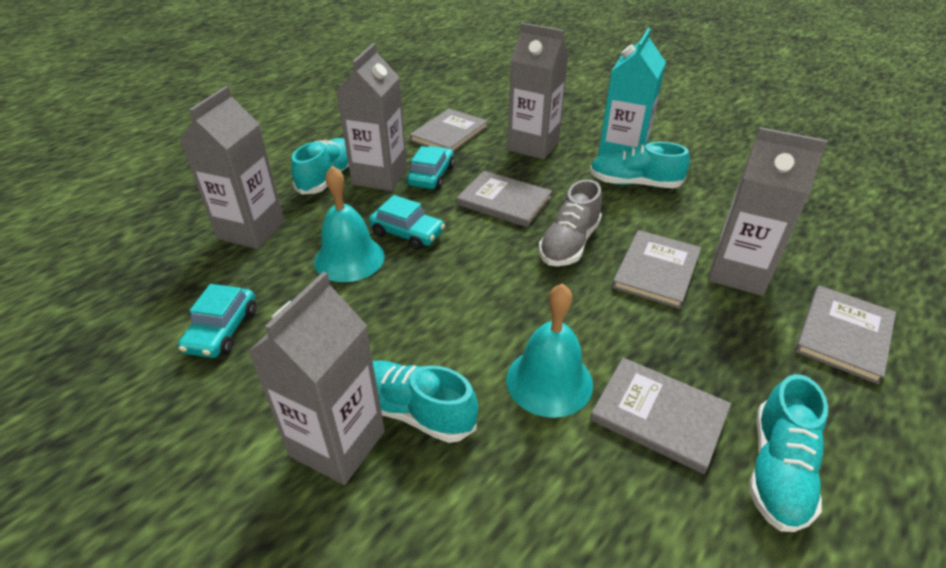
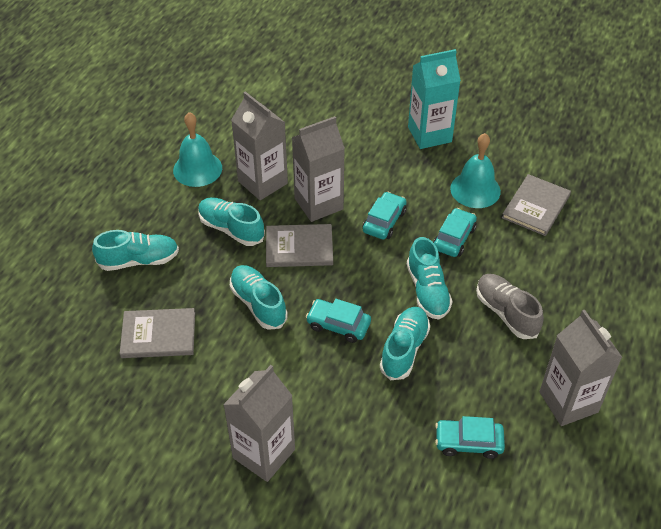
grey book: [410,109,488,153] [457,171,552,227] [590,358,731,474] [612,230,701,309] [795,285,896,384] = 5 -> [120,308,195,358] [266,224,333,267] [502,174,571,236] = 3
grey carton: [180,86,285,249] [248,272,385,485] [336,43,407,191] [507,23,569,160] [708,127,828,296] = 5 -> [223,365,295,482] [231,91,288,200] [292,116,345,222] [539,310,622,426] = 4
turquoise car: [178,284,256,358] [369,195,445,250] [407,146,455,190] = 3 -> [306,299,371,343] [362,192,407,240] [433,208,477,257] [435,416,505,459] = 4
turquoise shoe: [291,138,349,195] [373,361,478,443] [590,142,690,188] [749,374,828,532] = 4 -> [92,230,179,271] [198,197,265,246] [230,265,288,330] [380,307,430,380] [407,237,453,320] = 5

